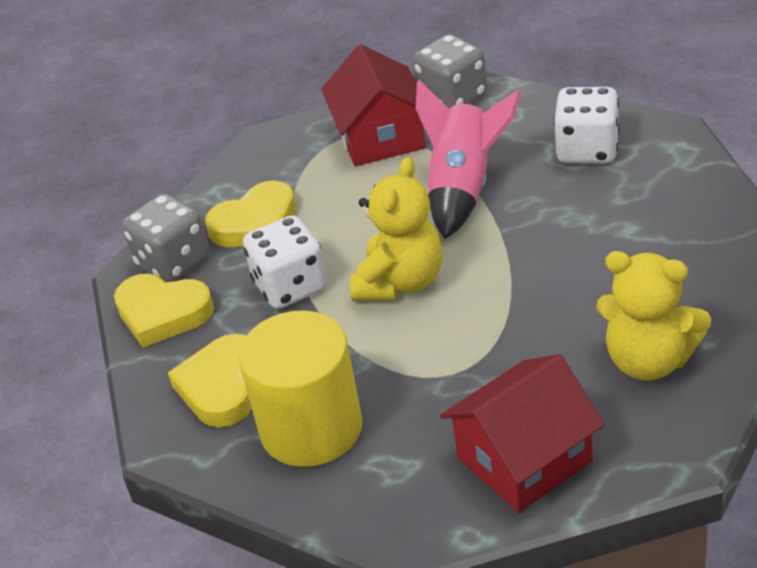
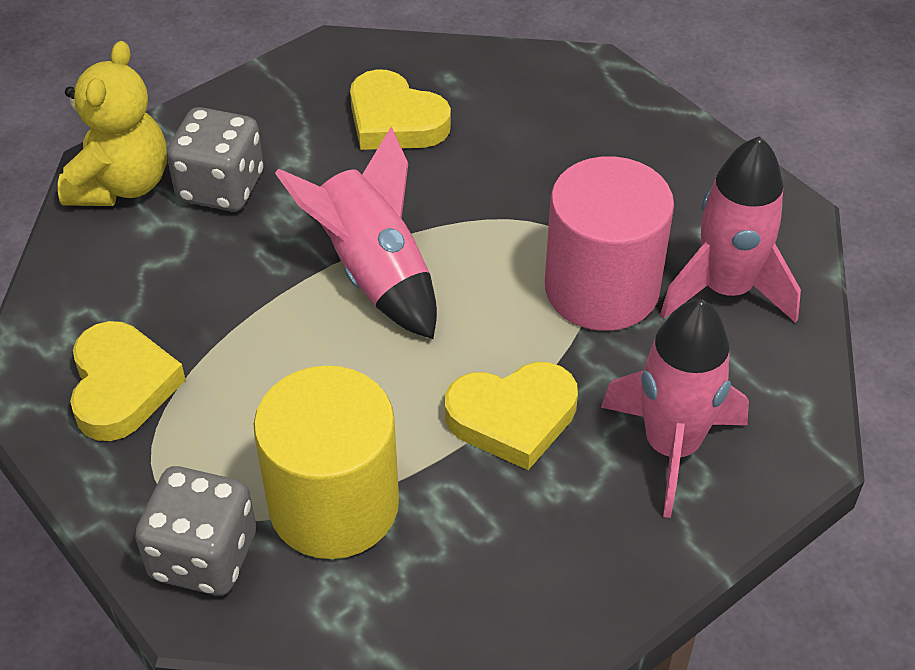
pink cylinder: none = 0 -> [545,156,674,331] = 1
pink rocket: [415,80,521,239] = 1 -> [275,127,437,339] [601,299,749,518] [660,136,801,323] = 3
red house: [321,44,425,166] [440,354,604,513] = 2 -> none = 0
white dice: [243,215,327,309] [554,87,620,163] = 2 -> none = 0
yellow teddy bear: [350,157,442,301] [596,251,711,381] = 2 -> [58,41,167,206] = 1

